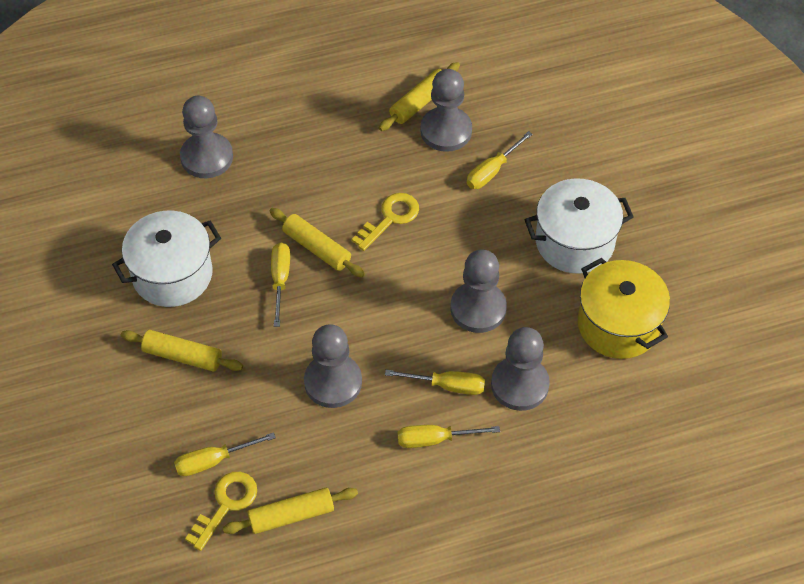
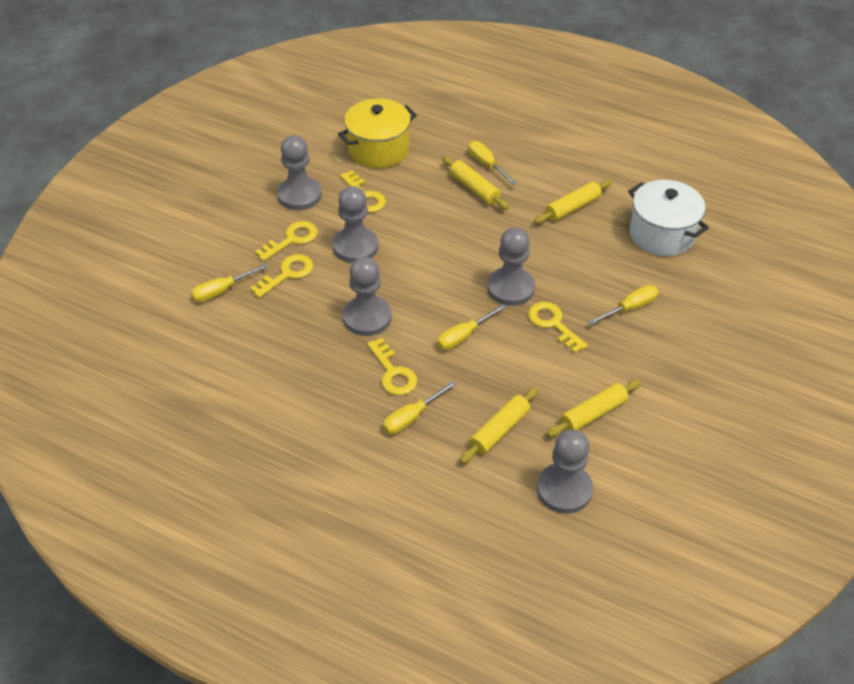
white pot: [112,211,221,307] [525,178,634,274] = 2 -> [628,180,709,256] = 1
yellow key: [185,472,257,551] [351,193,419,251] = 2 -> [250,254,313,298] [255,221,318,261] [340,170,386,213] [367,338,418,395] [528,302,588,353] = 5

